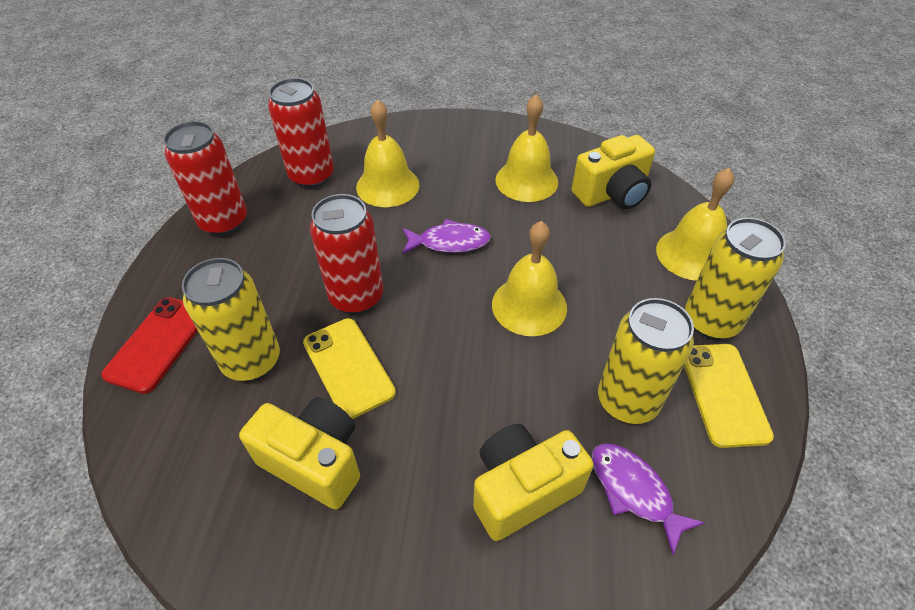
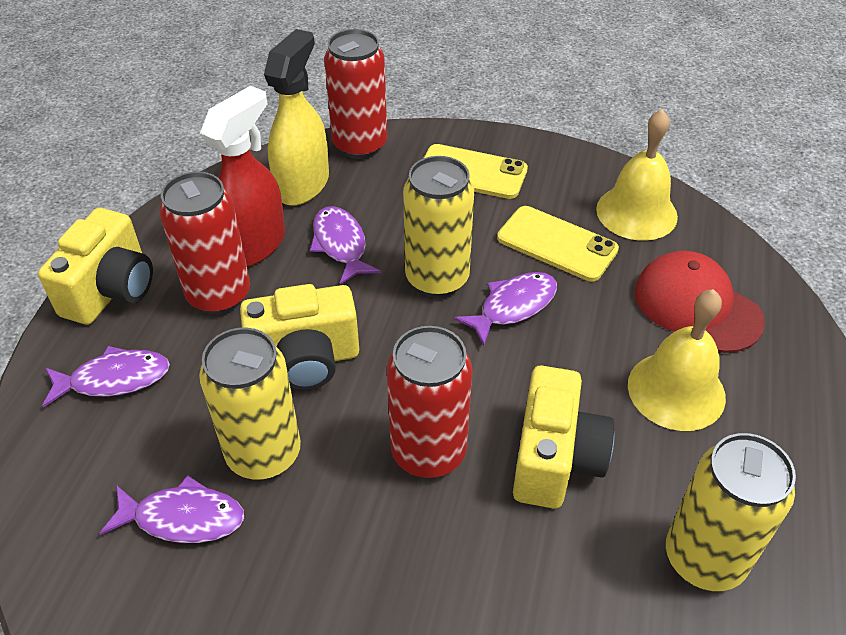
purple fish: [402,219,491,254] [592,443,705,555] = 2 -> [42,346,170,408] [99,475,244,543] [310,206,381,284] [454,272,557,346] = 4
red cap: none = 0 -> [635,251,765,353] = 1
red phone: [101,297,198,394] = 1 -> none = 0
red spray bottle: none = 0 -> [200,86,285,267] = 1
yellow bell: [356,99,420,207] [492,221,567,336] [495,95,558,202] [656,168,734,281] = 4 -> [596,109,678,241] [628,289,726,431] = 2
yellow spray bottle: none = 0 -> [264,29,329,206] = 1

